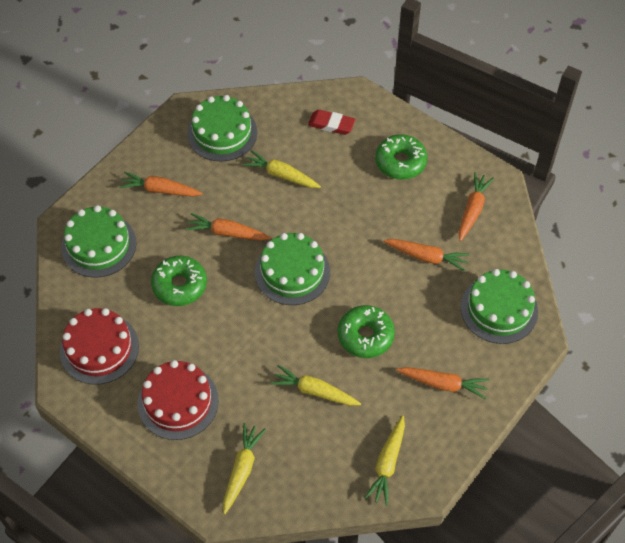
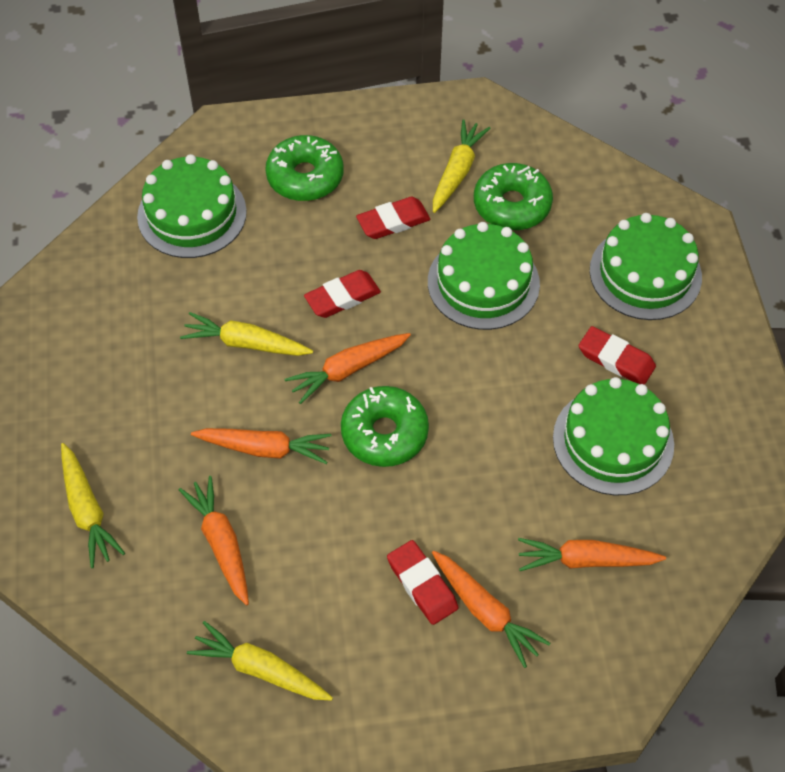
red cake: [60,308,139,384] [138,360,219,440] = 2 -> none = 0
red eraser: [308,110,356,135] = 1 -> [304,270,381,318] [356,197,430,239] [387,540,459,625] [579,326,656,385] = 4

